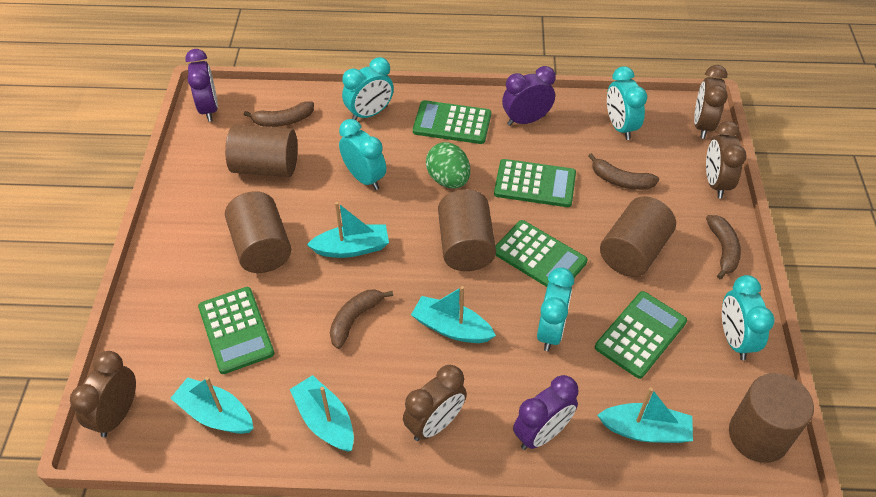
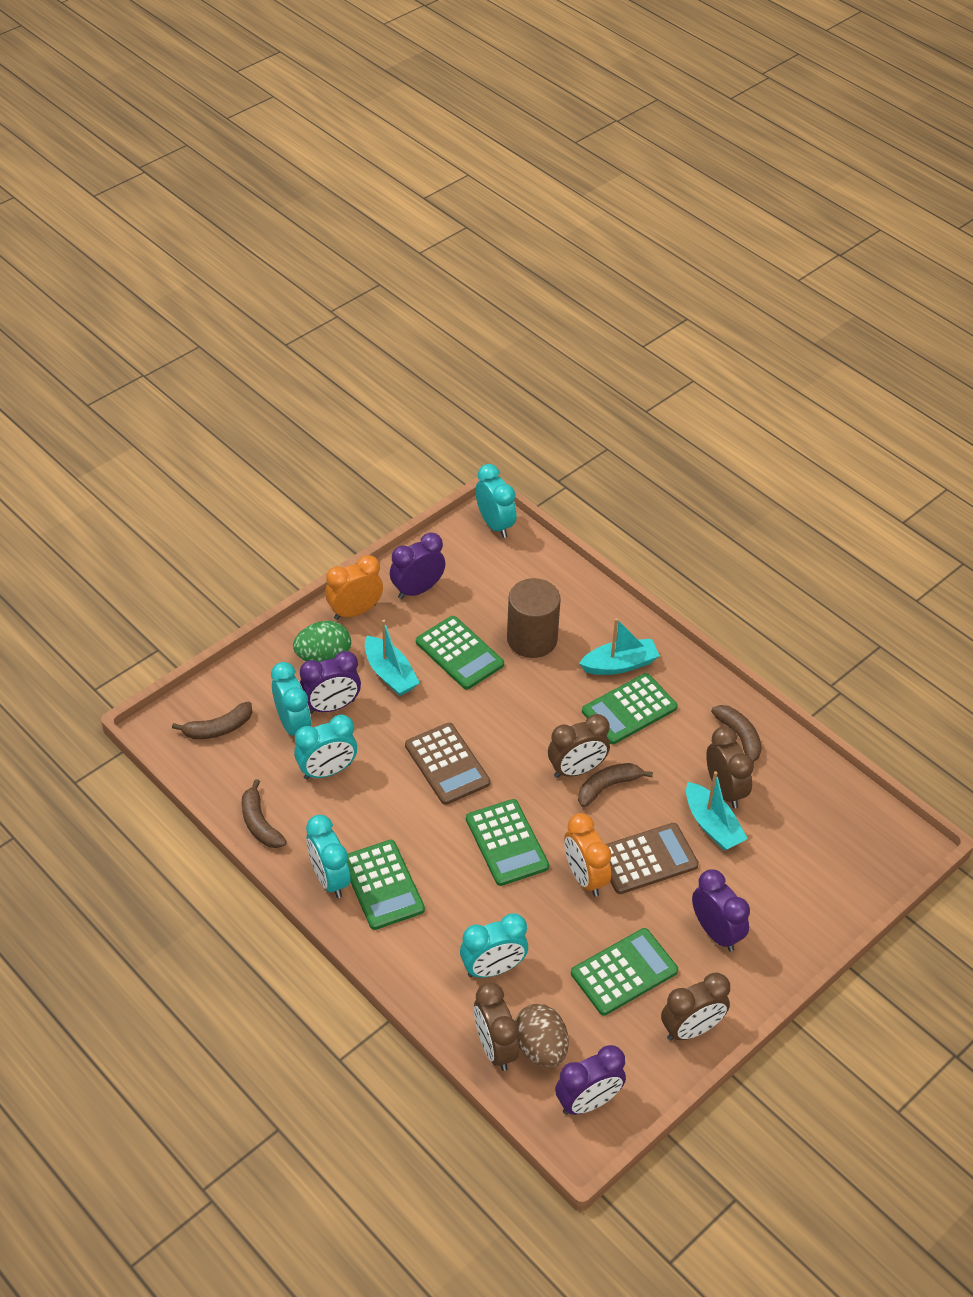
brown calculator: none = 0 -> [405,723,490,805] [606,823,699,894] = 2
brown cylinder: [225,125,298,177] [225,191,291,273] [438,189,496,271] [600,196,676,277] [729,373,814,463] = 5 -> [507,578,561,658] = 1
brown egg: none = 0 -> [515,1004,569,1068] = 1
orange clock: none = 0 -> [325,555,383,620] [564,813,612,897] = 2
purple clock: [185,49,218,122] [502,66,556,126] [513,375,579,450] = 3 -> [300,651,361,714] [390,533,445,599] [555,1045,626,1115] [692,869,750,951] = 4
turquoise boat: [170,377,254,434] [290,375,354,452] [307,202,389,258] [411,286,496,343] [597,387,693,443] = 5 -> [365,620,420,696] [579,618,660,675] [686,771,748,851] = 3

